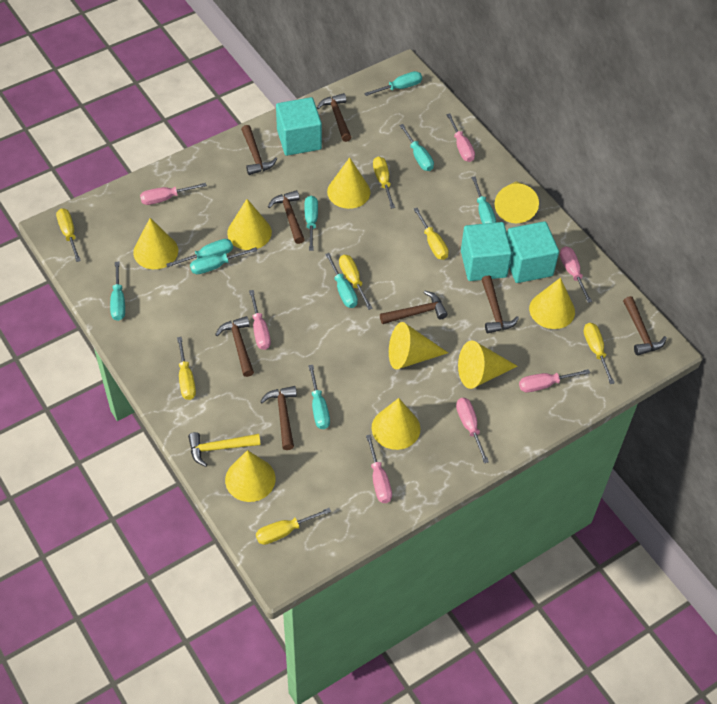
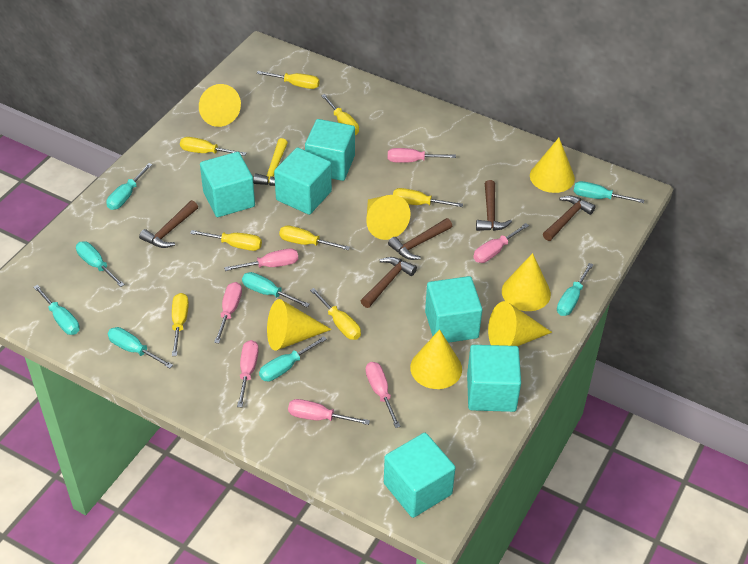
brown hammer: [215,316,254,377] [241,125,277,175] [260,386,297,450] [268,190,305,244] [317,93,352,142] [380,291,448,324] [481,275,519,333] [623,296,667,355] = 8 -> [139,200,198,248] [361,257,417,308] [388,218,452,260] [476,180,512,231] [543,196,596,241] = 5
turquoise cube: [276,97,322,156] [461,222,512,281] [507,221,559,283] = 3 -> [200,152,255,217] [274,147,332,215] [305,119,355,181] [384,433,456,518] [425,276,482,343] [467,345,521,412] = 6
turquoise screwdriver: [110,262,125,321] [166,239,233,267] [190,247,257,274] [305,196,318,251] [308,365,330,429] [325,253,358,308] [364,71,422,96] [399,124,434,171] [471,176,496,224] = 9 -> [33,285,80,335] [76,241,125,287] [107,163,153,210] [108,327,173,368] [242,272,310,307] [259,336,327,381] [557,263,593,316] [574,181,644,203] = 8
yellow cone: [133,218,178,269] [225,450,276,502] [227,199,272,250] [327,157,370,209] [372,398,420,450] [389,322,448,369] [458,341,517,389] [495,181,539,223] [529,278,575,329] = 9 -> [199,84,241,127] [267,299,332,351] [366,195,411,240] [410,329,462,389] [488,301,552,346] [502,253,551,311] [530,138,575,193] = 7
yellow screwdriver: [56,208,81,262] [177,337,196,400] [256,508,331,545] [339,255,373,310] [373,156,395,209] [414,208,449,260] [583,323,615,384] = 7 -> [172,293,189,356] [180,137,246,156] [190,230,262,251] [257,71,320,89] [279,226,350,250] [310,288,361,340] [321,94,359,135] [393,188,463,207] = 8

